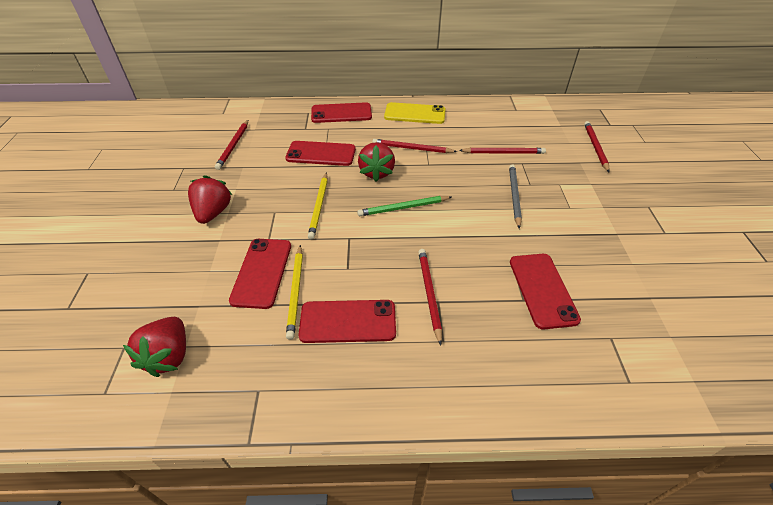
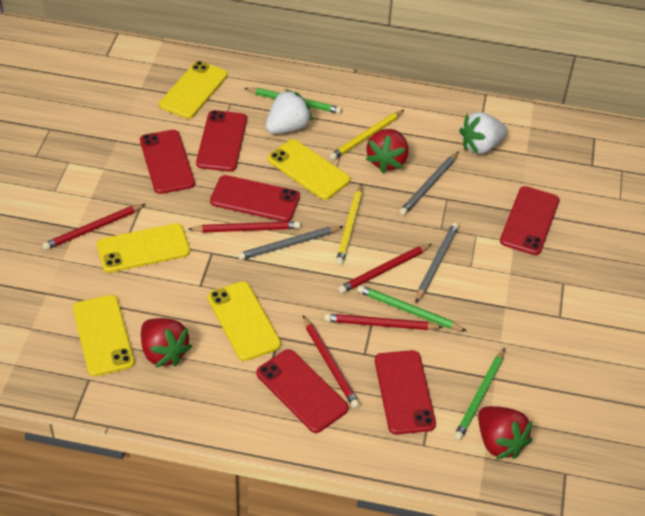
green pencil: [357,196,452,216] = 1 -> [244,88,342,114] [357,285,467,331] [454,348,505,441] = 3
grey pencil: [509,164,522,229] = 1 -> [238,226,344,260] [399,151,459,216] [416,222,459,302] = 3
red phone: [229,239,291,309] [285,141,356,166] [298,300,396,343] [311,102,372,123] [510,254,581,329] = 5 -> [140,130,195,194] [196,110,247,172] [210,175,300,222] [256,349,348,433] [375,350,436,435] [500,186,560,255] = 6
white strawberry: none = 0 -> [265,89,312,134] [459,112,508,154] = 2
yellow phone: [384,102,445,124] = 1 -> [73,295,134,376] [97,223,190,273] [159,61,228,119] [207,281,281,361] [268,139,350,200] = 5

